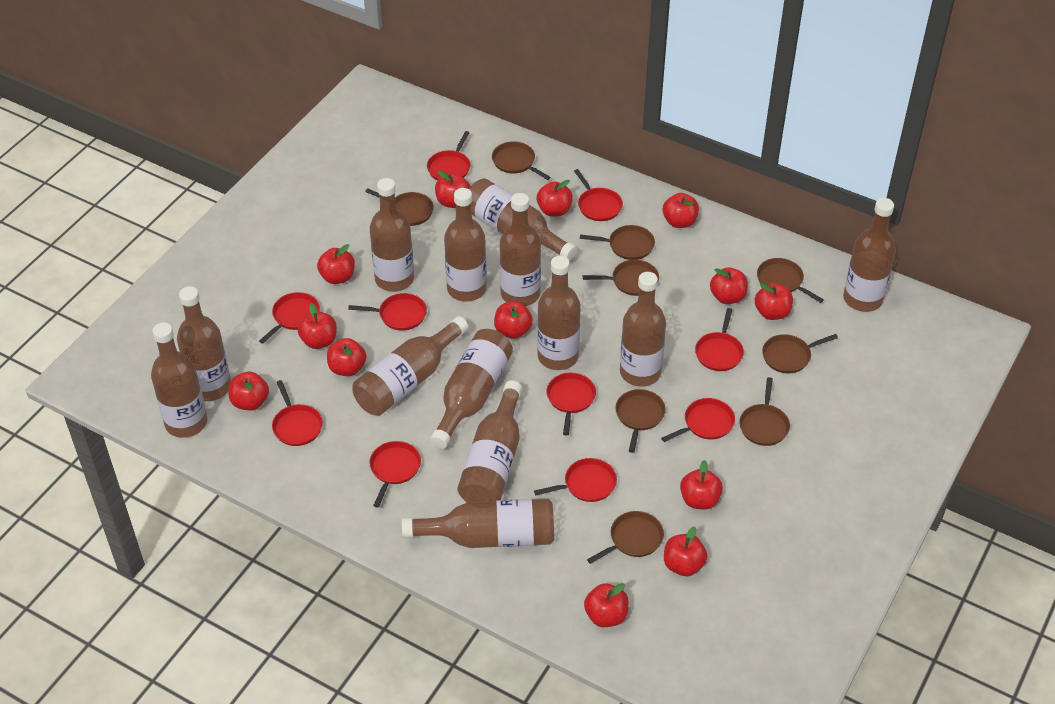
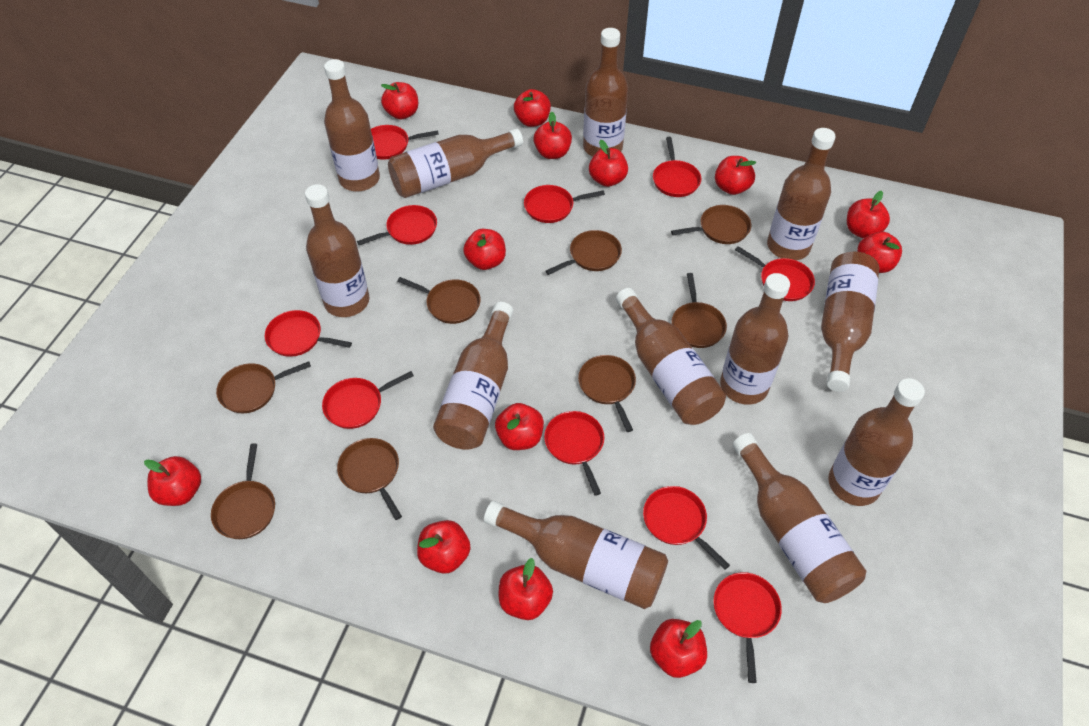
brown bottle: [151,322,207,438] [177,286,231,401] [352,316,469,416] [370,178,414,292] [402,499,554,548] [430,329,513,449] [444,188,487,302] [457,381,522,503] [469,178,577,261] [500,193,541,306] [537,256,581,370] [620,272,666,386] [843,198,896,312] = 13 -> [305,184,370,317] [324,59,380,192] [388,128,523,198] [433,302,513,450] [484,501,668,609] [583,28,628,157] [616,288,726,425] [720,273,790,405] [733,433,866,603] [767,128,836,260] [821,252,879,392] [828,378,925,506] = 12
brown pan: [365,188,434,226] [492,141,550,180] [580,225,655,260] [583,260,659,296] [587,511,664,564] [615,389,666,453] [739,377,790,446] [757,258,824,303] [762,334,838,373] = 9 -> [211,443,275,539] [216,362,311,413] [337,438,402,520] [397,277,481,324] [546,230,622,275] [578,355,636,432] [671,205,751,244] [671,273,727,348] = 8

